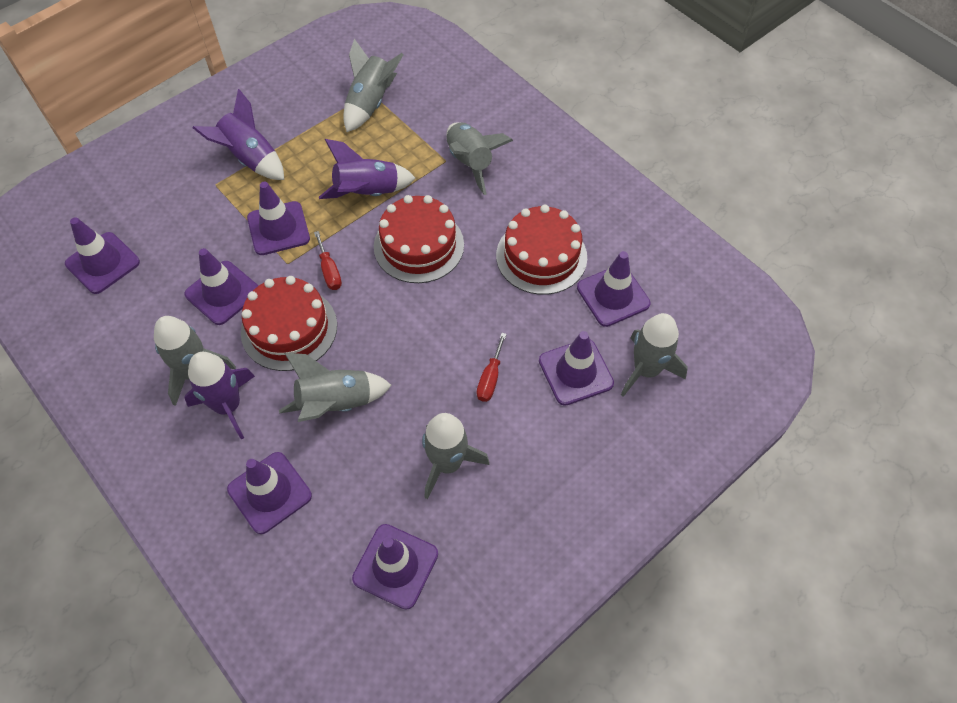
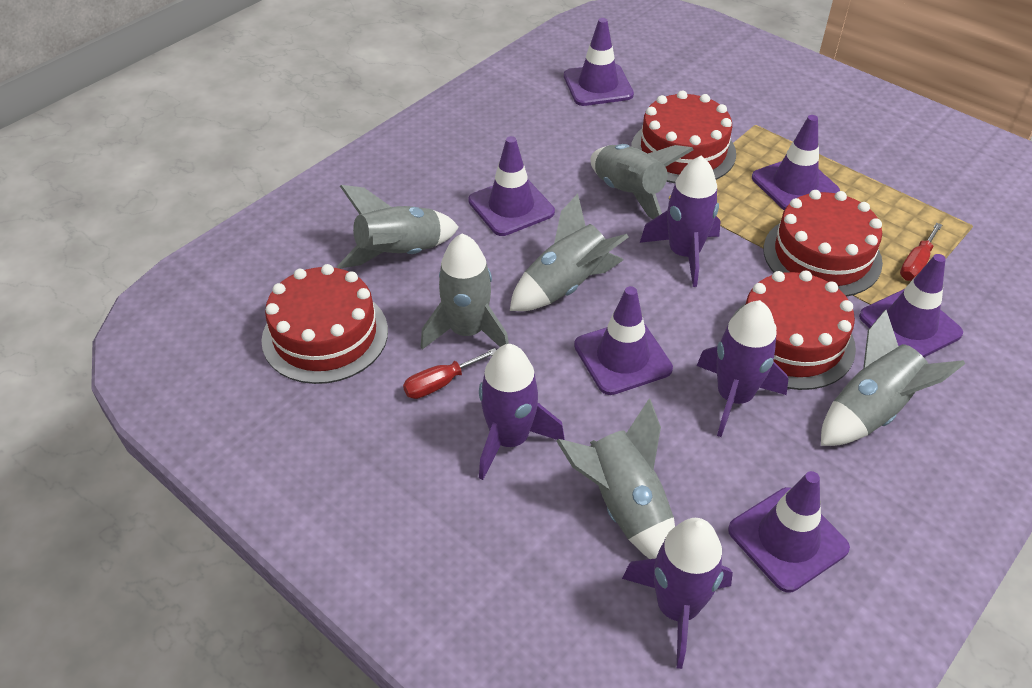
purple rocket: [184,352,255,439] [193,89,284,180] [319,139,415,199] = 3 -> [479,344,565,480] [622,518,733,669] [640,155,721,287] [697,300,789,437] = 4
purple traffic cone: [65,217,140,294] [184,248,258,325] [227,452,312,534] [247,182,310,255] [352,524,438,609] [539,331,614,406] [577,251,651,327] = 7 -> [468,136,555,236] [564,18,634,106] [574,286,673,395] [728,471,850,592] [752,115,840,210] [859,254,963,357] = 6
red cake: [241,276,337,371] [374,195,464,283] [496,205,587,295] = 3 -> [261,264,388,384] [631,91,736,183] [730,271,856,390] [763,190,883,297] = 4

